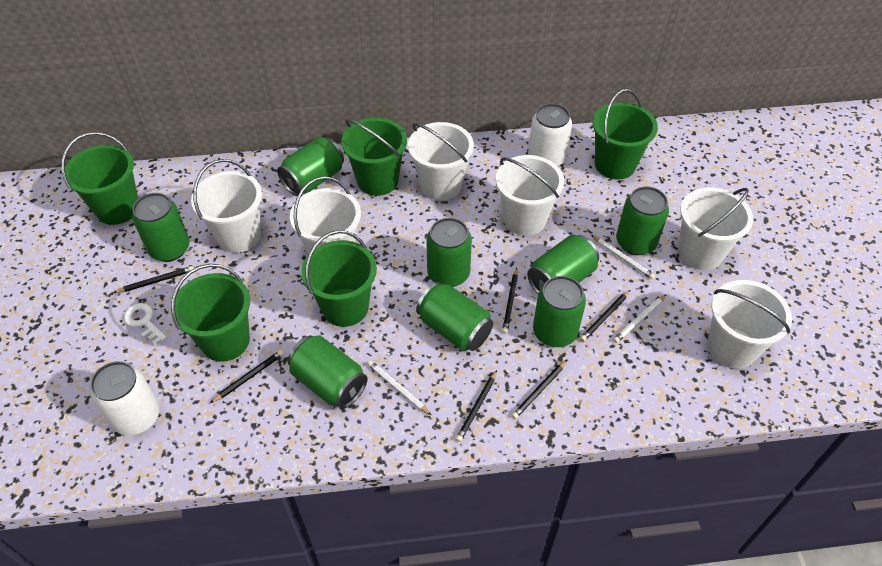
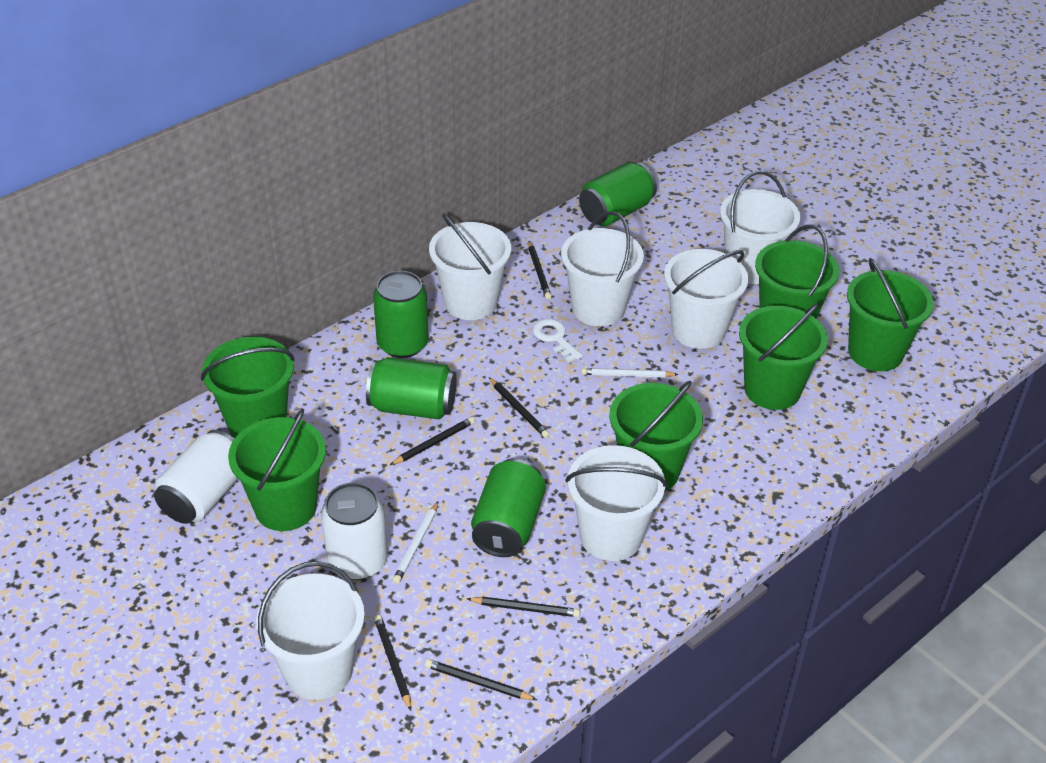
green bucket: [61,132,138,225] [171,264,250,362] [301,230,377,327] [341,118,407,196] [593,89,658,179] = 5 -> [201,337,295,438] [228,409,326,531] [609,381,703,491] [739,303,828,410] [755,225,839,319] [847,258,934,371] = 6
green can: [132,193,190,262] [277,137,344,196] [288,335,367,409] [416,282,493,351] [426,218,472,287] [527,235,599,294] [533,276,586,347] [616,186,669,255] = 8 -> [366,357,457,420] [373,271,429,358] [471,459,546,557] [579,162,657,226] = 4
white pencil: [368,360,431,415] [591,235,655,279] [613,294,667,343] = 3 -> [393,501,438,584] [581,368,679,377] = 2

